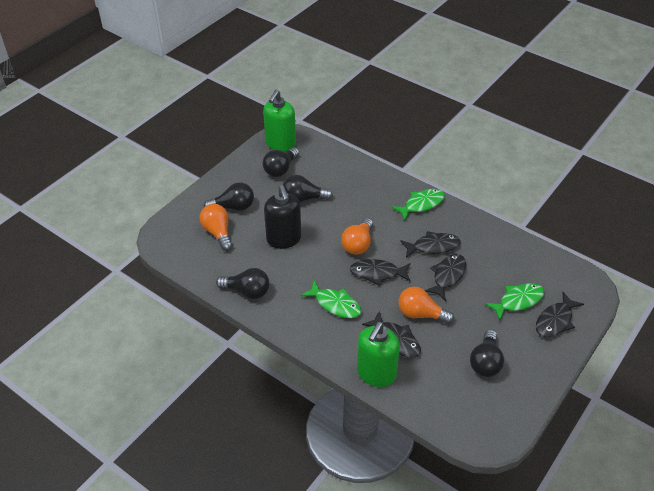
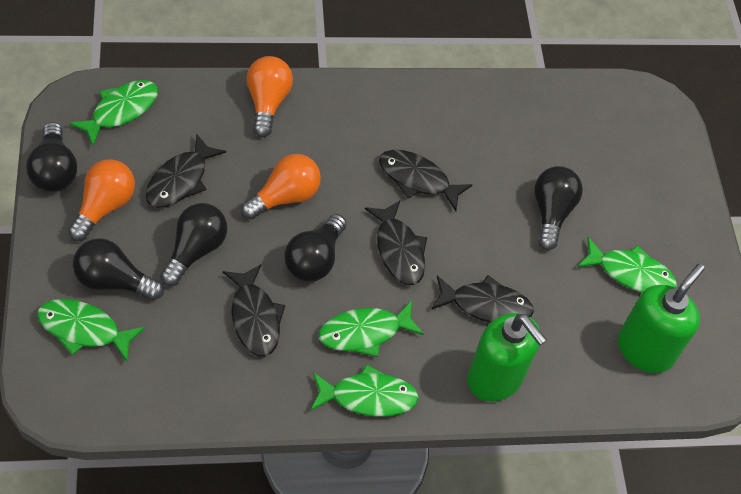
black soap dispenser: [264,185,301,249] = 1 -> none = 0
green fish: [301,280,361,318] [392,189,445,221] [485,283,544,321] = 3 -> [37,299,145,361] [69,80,158,146] [310,364,419,416] [319,300,424,357] [577,237,677,292] = 5

